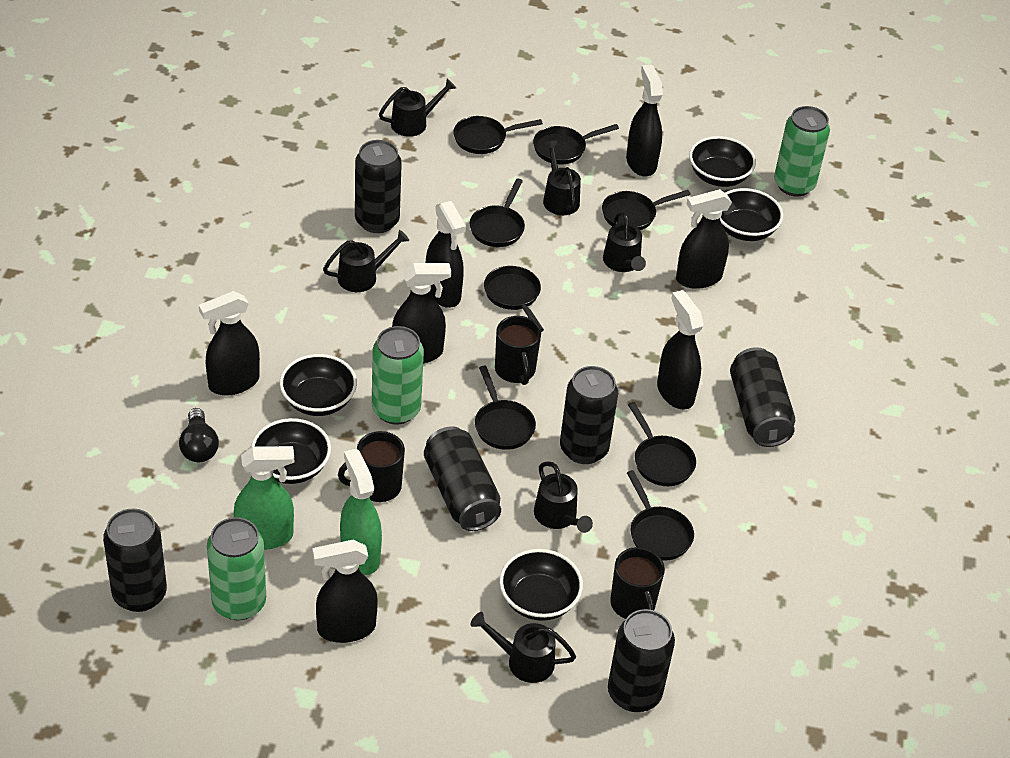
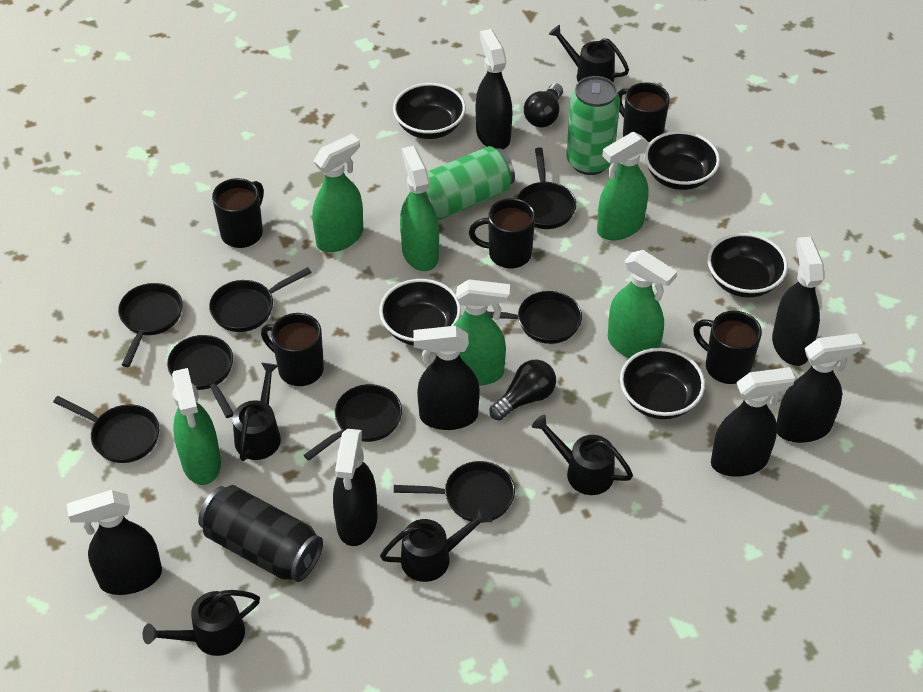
black can: [103,509,167,612] [355,140,402,233] [424,426,501,531] [560,366,618,464] [608,609,675,712] [730,347,795,447] = 6 -> [198,485,323,582] = 1
black light bulb: [179,408,219,462] = 1 -> [490,359,556,420] [524,83,563,128] = 2
black mug: [338,431,405,502] [495,316,541,385] [610,547,665,619] = 3 -> [212,178,264,248] [261,313,324,386] [469,198,535,269] [618,83,670,143] [693,311,762,384] = 5
black watering can: [323,230,409,292] [379,79,456,137] [471,612,576,683] [534,461,593,533] [543,140,581,215] [603,211,646,272] = 6 -> [142,590,260,656] [233,363,281,461] [380,506,492,582] [532,415,633,495] [549,25,629,82] = 5
green can: [207,517,266,621] [372,326,424,425] [774,106,830,197] = 3 -> [426,146,515,220] [566,76,620,175] = 2
green spray bottle: [234,446,294,550] [340,448,382,575] = 2 -> [172,368,221,485] [312,134,363,252] [400,146,439,271] [453,279,510,386] [597,132,649,240] [608,250,677,358] = 6

